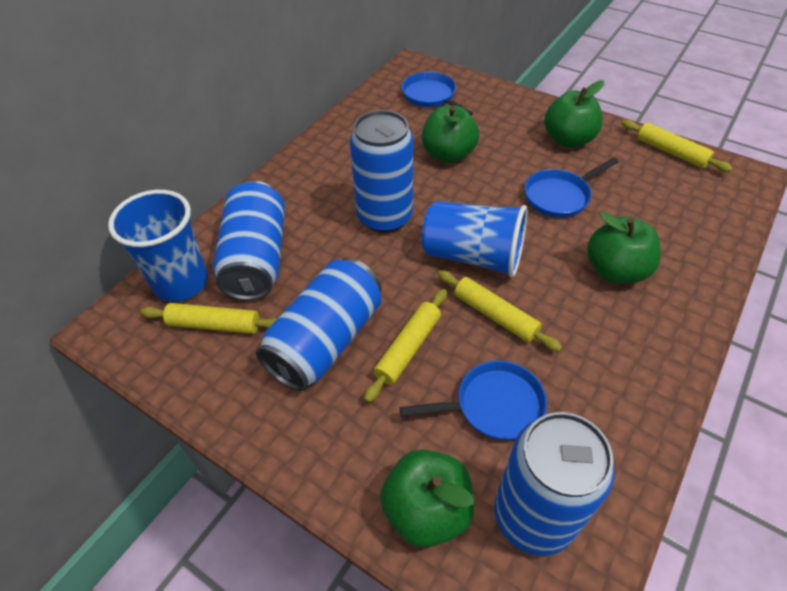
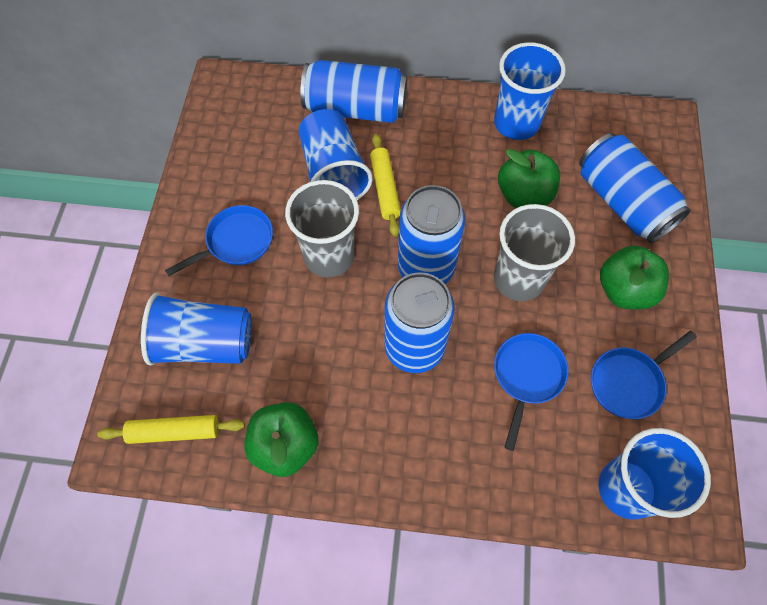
blue cup: [108,190,208,302] [422,201,527,278] = 2 -> [141,293,252,366] [299,109,373,200] [494,42,566,140] [599,428,711,520] = 4
green apple: [380,449,474,548] [422,105,479,163] [544,80,604,148] [587,212,661,284] = 4 -> [244,402,319,477] [498,149,560,208] [600,246,669,309] = 3
grey cup: none = 0 -> [285,180,359,277] [494,204,575,301] = 2
yellow rolling pin: [140,303,277,334] [364,289,447,403] [438,270,562,352] [621,120,732,172] = 4 -> [97,415,245,444] [370,134,401,237] = 2

